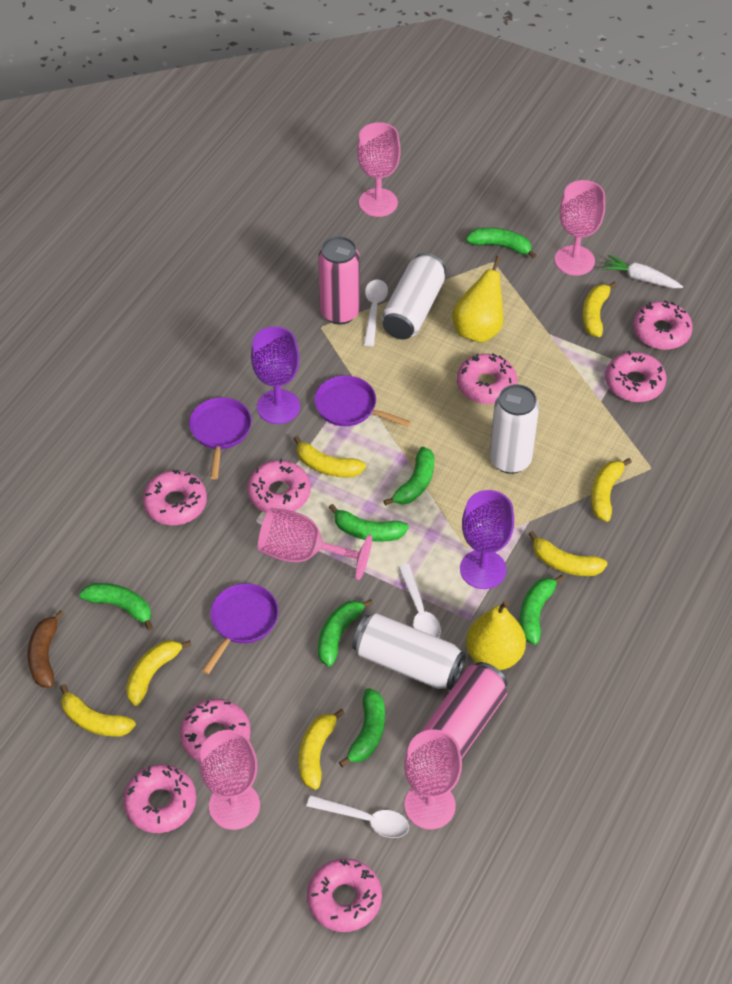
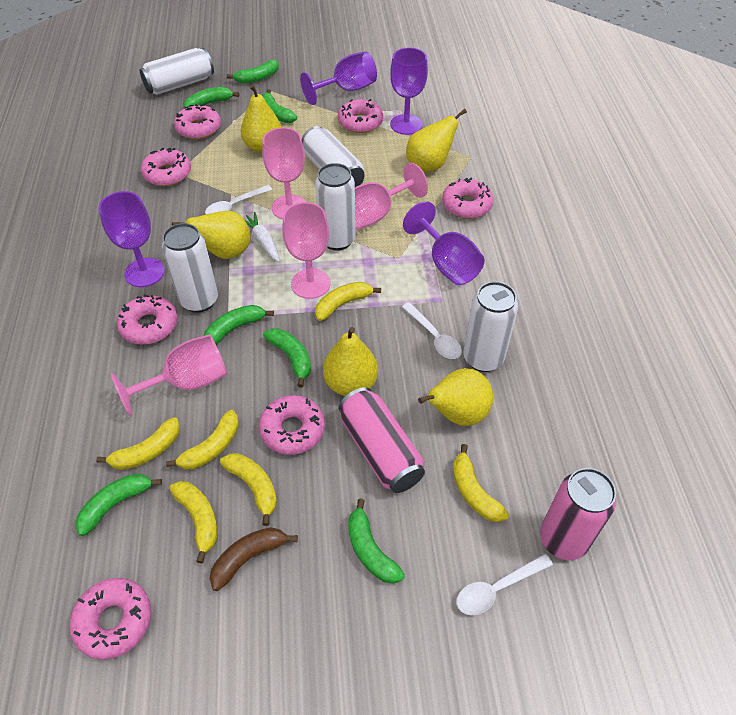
pink donut: [123,764,196,833] [143,469,207,525] [180,699,251,761] [247,459,311,513] [307,858,382,932] [457,353,517,404] [605,351,666,402] [633,300,693,350] = 8 -> [69,578,151,660] [117,295,178,345] [141,148,191,186] [174,104,221,139] [259,395,325,455] [338,99,383,133] [442,178,494,219] = 7
pink goblet: [199,730,260,830] [258,508,372,580] [357,122,401,217] [404,729,462,830] [555,180,605,276] = 5 -> [111,334,227,416] [262,128,306,219] [282,202,331,299] [355,163,428,229] = 4
purple goblet: [251,326,300,424] [460,490,514,589] = 2 -> [99,191,165,287] [300,51,377,105] [390,47,428,135] [403,201,485,285] = 4
purple pan: [189,397,252,479] [202,583,279,674] [314,375,411,427] = 3 -> none = 0
white can: [352,613,466,690] [382,253,446,340] [489,384,539,474] = 3 -> [140,48,214,95] [162,223,218,313] [302,126,365,187] [315,163,356,251] [463,281,518,372] = 5
yellow banana: [60,684,136,737] [126,640,191,706] [294,436,366,477] [299,709,345,790] [529,531,607,576] [582,282,617,337] [591,458,632,522] = 7 -> [96,417,180,470] [166,410,239,469] [169,481,218,563] [220,453,277,526] [315,282,381,321] [453,444,509,522] = 6
yellow pear: [452,256,503,343] [466,600,526,670] = 2 -> [172,211,251,259] [241,84,282,153] [323,327,378,396] [406,109,467,172] [418,368,493,426] = 5

